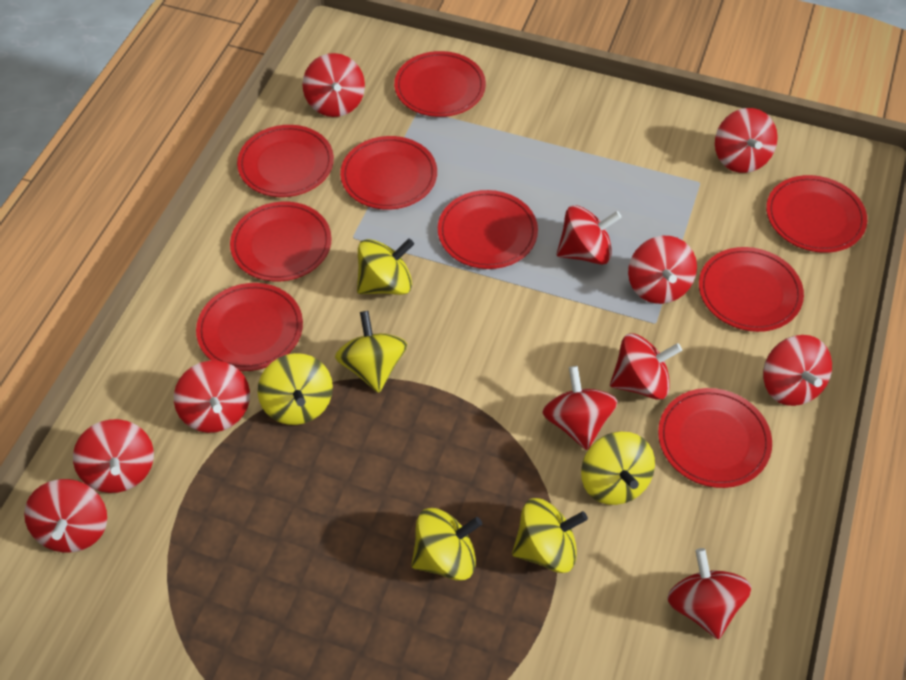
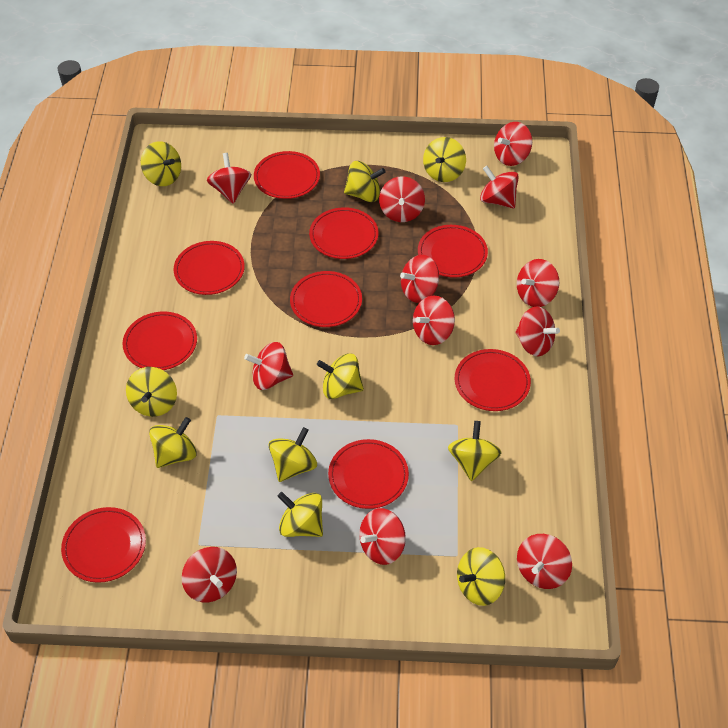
red spinning top: [24,479,107,553] [73,419,154,493] [174,360,250,433] [302,53,365,117] [542,366,618,450] [557,205,622,265] [610,333,682,400] [628,236,697,304] [667,548,751,639] [715,108,778,173] [763,335,832,406] = 11 -> [182,547,237,602] [207,153,251,204] [244,342,293,390] [359,508,406,565] [379,176,425,222] [400,255,439,303] [413,295,455,345] [480,166,519,208] [494,122,532,166] [516,306,560,356] [517,259,559,307] [517,534,572,589] = 12
yellow spinning top: [258,353,333,425] [335,311,407,393] [357,238,414,295] [411,508,482,581] [512,498,588,573] [581,432,655,505] = 6 -> [126,367,177,417] [141,141,181,186] [149,417,197,468] [268,427,317,482] [278,492,323,537] [317,353,364,399] [344,161,385,202] [423,137,466,182] [448,421,502,481] [457,547,505,606] = 10

